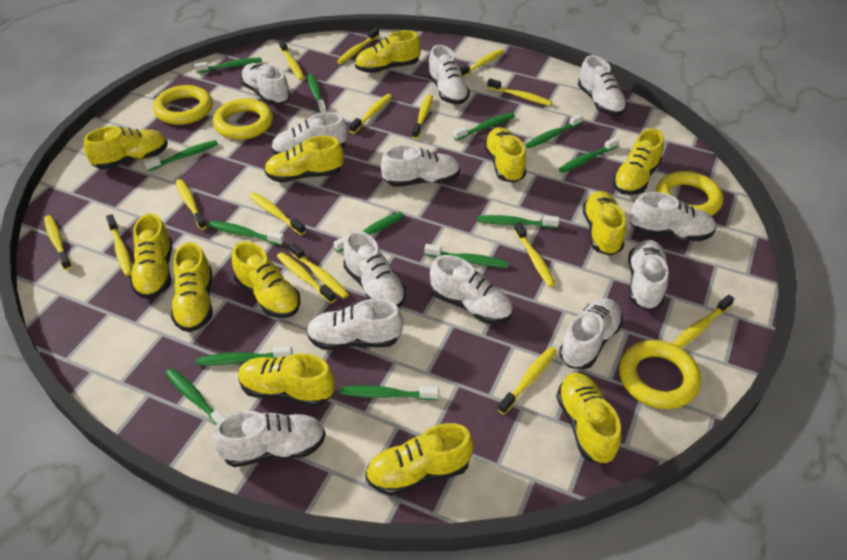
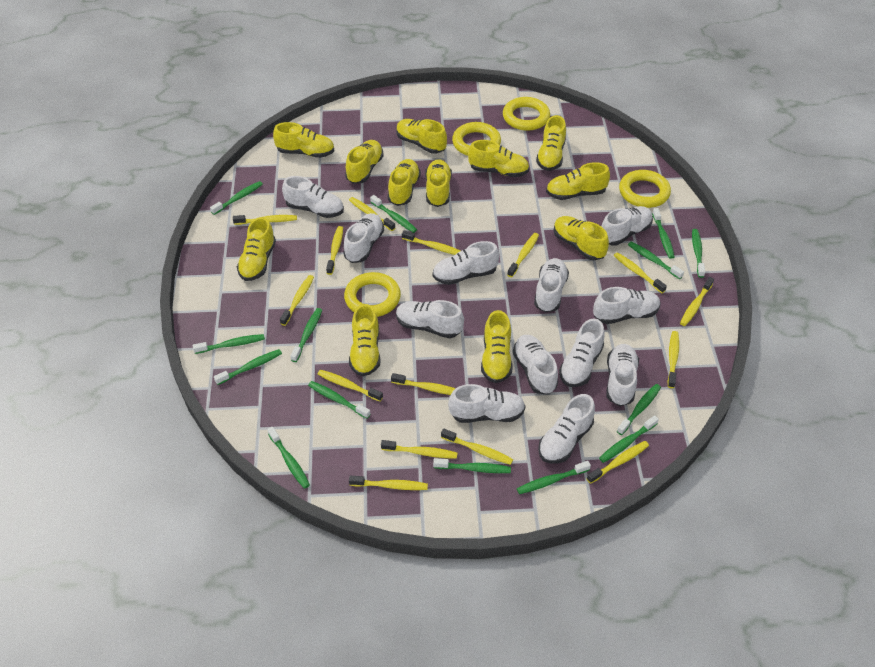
green toothbrush: [144,140,218,171] [165,368,224,425] [194,57,262,73] [196,346,292,365] [208,221,285,246] [307,74,326,113] [334,212,404,252] [340,386,439,400] [424,244,509,268] [453,112,515,140] [477,215,559,228] [525,114,583,149] [559,137,619,173] = 13 -> [193,334,265,354] [210,181,263,215] [214,349,282,385] [267,427,310,489] [291,308,322,362] [308,381,371,419] [370,195,417,233] [433,458,511,473] [517,461,591,494] [599,415,659,463] [617,384,661,435] [628,242,684,279] [652,208,674,259] [692,229,705,278] = 14

